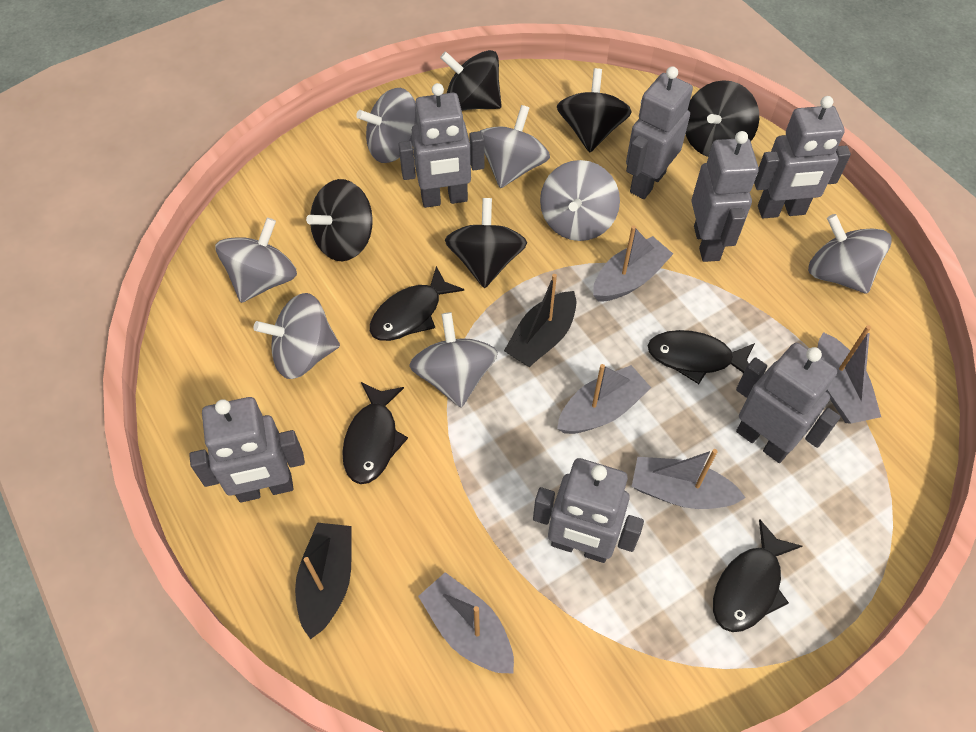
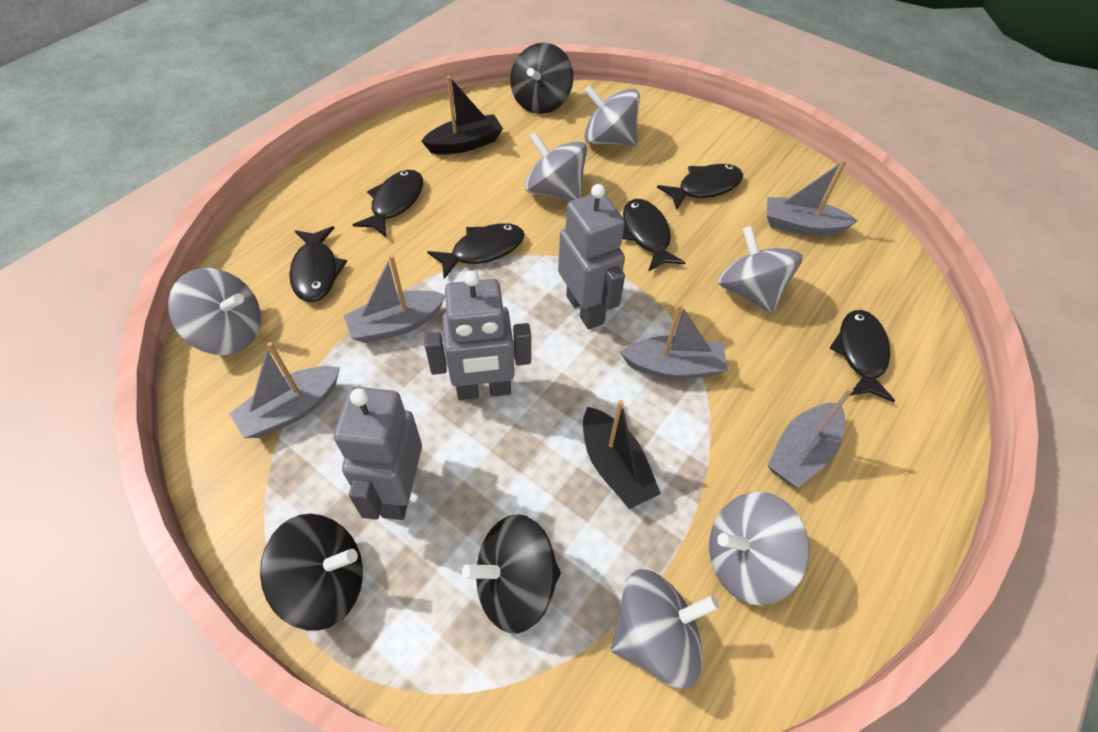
black fish: [342,382,408,484] [370,266,464,341] [648,330,755,384] [713,519,802,632] = 4 -> [289,226,347,302] [353,170,423,237] [427,223,525,279] [622,199,685,272] [657,164,743,210] [830,310,895,402] = 6
black spinning top: [306,179,373,261] [440,50,502,111] [445,198,527,288] [557,68,632,152] [686,80,759,157] = 5 -> [260,514,363,631] [462,514,561,634] [510,43,573,114] = 3
grey robot: [189,397,305,502] [398,83,485,208] [533,458,644,563] [626,66,693,199] [692,131,759,262] [736,343,841,463] [754,96,851,218] = 7 -> [334,387,422,520] [424,271,531,400] [558,184,625,329] = 3
grey spinning top: [215,218,297,303] [253,293,340,379] [356,88,418,163] [409,312,498,408] [480,105,550,188] [540,160,620,241] [808,214,892,294] = 7 -> [168,268,261,355] [525,132,587,201] [584,86,640,146] [611,569,719,689] [709,492,809,605] [718,226,803,314] = 6

